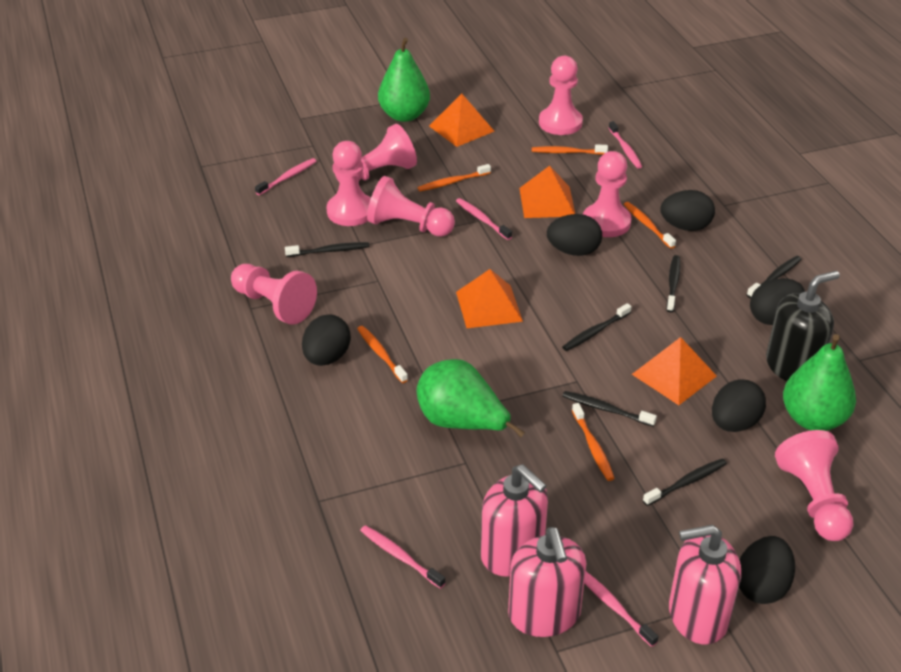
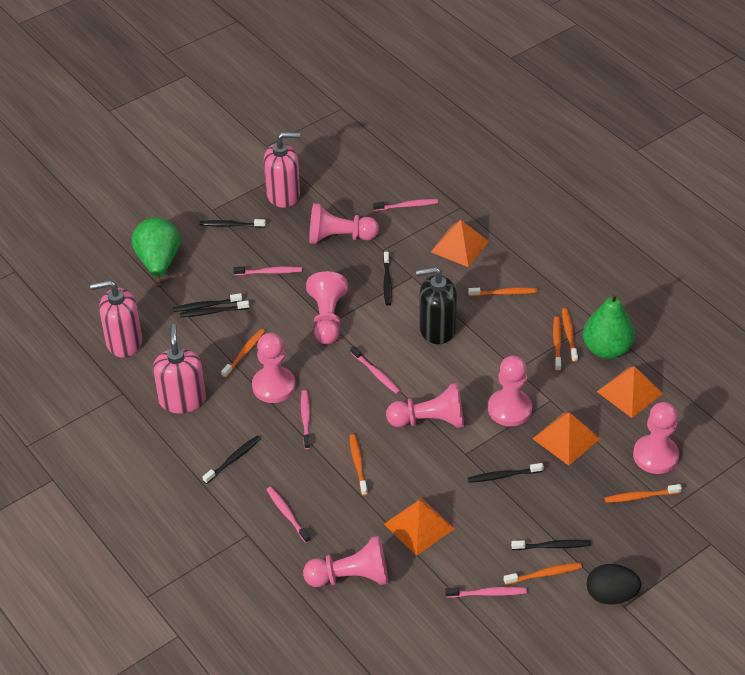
black egg: [302,314,351,366] [547,214,602,256] [660,190,715,231] [712,379,766,432] [739,536,795,604] [750,278,805,325] = 6 -> [586,564,641,604] = 1
black toothbrush: [285,242,369,257] [562,303,632,351] [562,391,657,427] [643,458,727,506] [666,255,680,312] [747,256,801,298] = 6 -> [173,293,242,312] [180,300,249,317] [199,219,266,228] [202,436,261,484] [383,252,392,306] [468,463,544,483] [511,540,591,550] = 7
green pear: [378,38,430,122] [416,359,525,437] [783,334,856,431] = 3 -> [131,217,180,287] [583,292,635,359] = 2
orange toothbrush: [357,326,408,383] [418,164,491,191] [532,145,608,155] [572,403,614,481] [624,202,676,249] = 5 -> [221,329,265,378] [350,434,368,496] [468,287,538,297] [504,563,582,585] [553,316,562,371] [562,308,578,362] [605,484,682,503] = 7
pink toothbrush: [255,158,316,195] [360,525,445,589] [456,198,512,240] [584,572,659,647] [609,121,642,169] = 5 -> [233,267,302,275] [266,487,311,543] [301,390,311,449] [350,346,400,394] [373,199,438,211] [445,587,527,598] = 6

